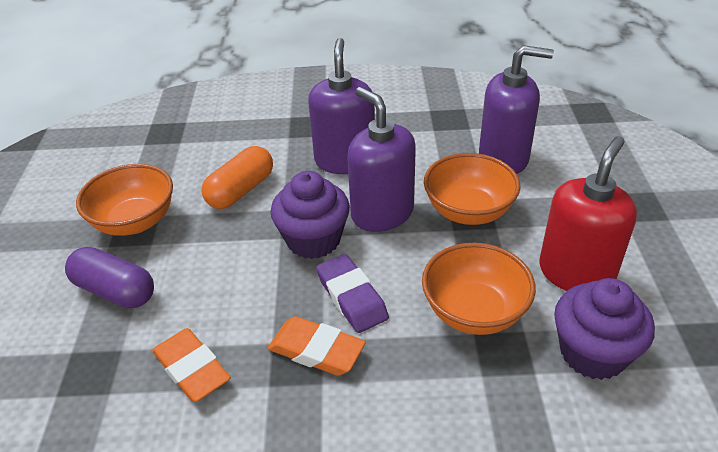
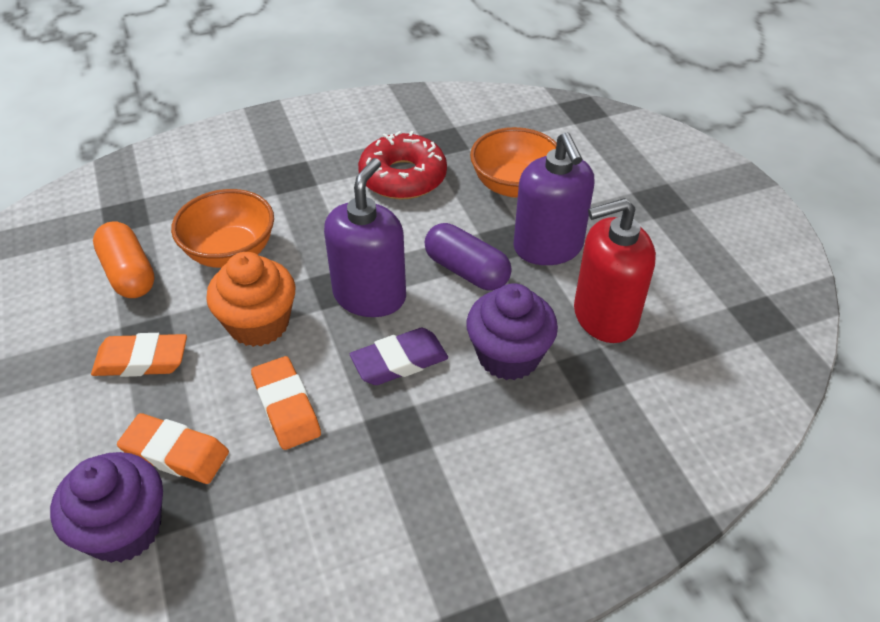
orange bowl: [76,164,173,236] [422,243,536,335] [424,153,521,225] = 3 -> [171,189,274,268] [470,127,557,197] = 2
orange cupcake: none = 0 -> [206,252,295,347] = 1
orange eraser: [152,328,231,402] [268,316,366,376] = 2 -> [91,333,187,377] [117,413,229,484] [251,356,321,450] = 3
purple soap dispenser: [308,38,375,174] [347,87,416,232] [479,45,554,174] = 3 -> [324,158,406,317] [513,132,594,265] = 2
red donut: none = 0 -> [358,131,447,199] = 1

